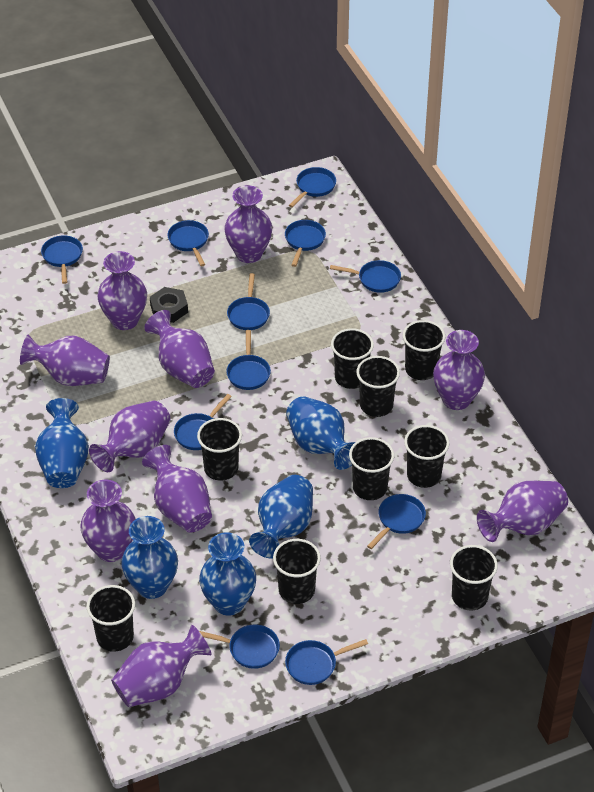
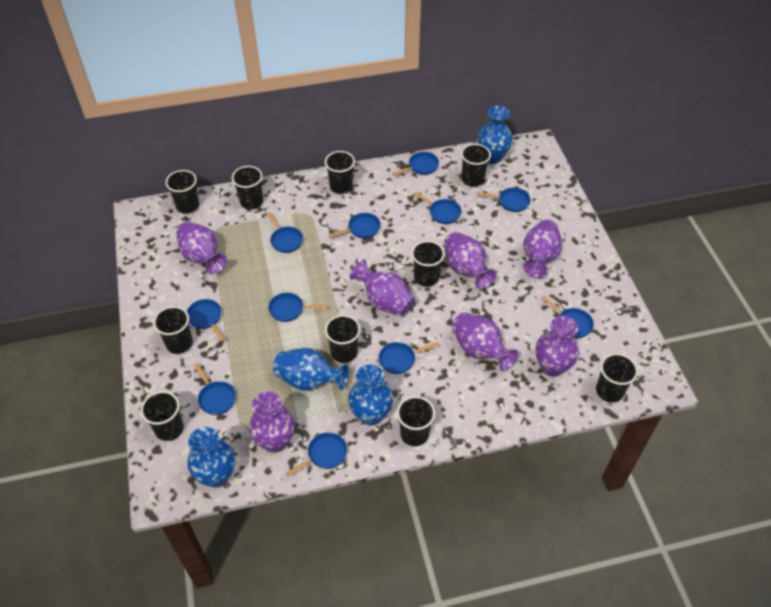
black cup: [87,585,135,652] [197,418,242,481] [273,539,321,604] [331,328,374,389] [349,437,394,500] [356,356,400,417] [403,320,445,380] [404,425,449,488] [450,545,498,611] = 9 -> [141,391,184,441] [153,306,193,354] [165,170,200,214] [232,166,263,209] [325,151,355,194] [325,315,361,363] [397,396,435,446] [411,241,445,287] [461,144,491,187] [596,353,638,403] = 10
black nut: [150,287,188,323] = 1 -> none = 0
blue vase: [35,398,89,488] [121,516,178,599] [199,532,256,616] [249,475,313,558] [286,396,355,470] = 5 -> [187,427,235,488] [273,348,349,391] [348,364,393,426] [478,106,513,164] = 4
purple vase: [20,334,110,386] [80,480,136,562] [89,401,170,472] [97,251,147,330] [111,625,211,707] [142,445,212,533] [144,310,215,388] [224,185,272,263] [433,330,485,410] [477,481,568,542] = 10 -> [176,222,227,274] [249,392,295,453] [350,259,415,316] [444,232,496,289] [451,312,518,371] [523,220,562,278] [535,316,579,377] = 7

